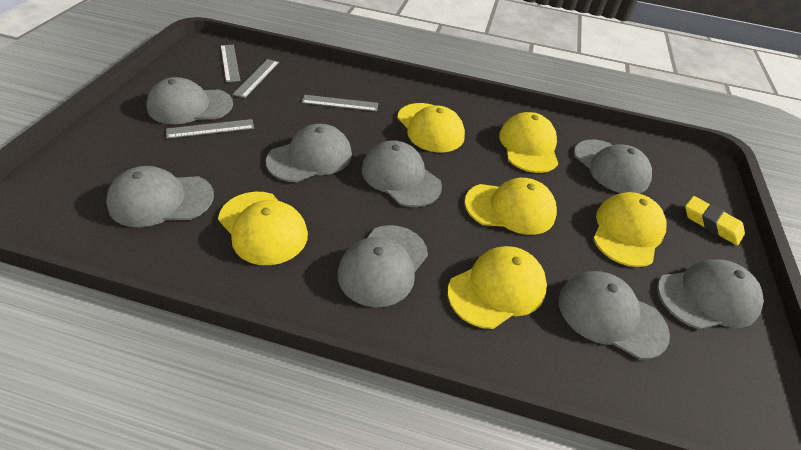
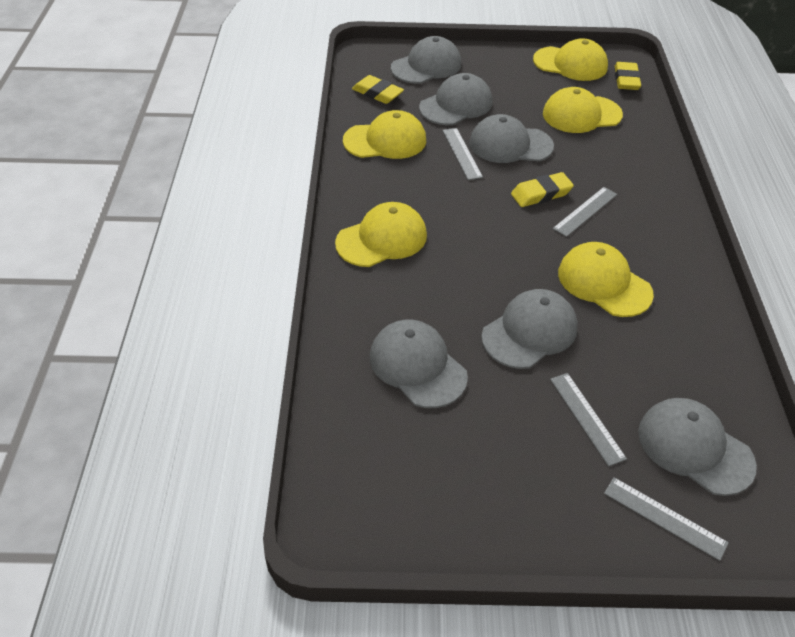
grey cap: [106,166,214,227] [147,77,233,124] [266,124,352,182] [337,225,428,308] [362,140,442,207] [558,271,670,359] [574,140,652,193] [657,259,764,330] = 8 -> [370,320,468,408] [391,36,461,84] [419,73,493,125] [469,114,554,163] [481,289,578,369] [638,398,757,496] = 6
yellow cap: [218,192,308,265] [397,103,465,152] [448,246,547,329] [465,178,557,235] [499,112,558,173] [593,192,666,267] = 6 -> [335,202,427,267] [343,110,426,159] [533,38,608,81] [543,87,623,133] [558,242,654,317] = 5
yellow eraser: [685,196,745,245] = 1 -> [352,75,404,104] [511,172,574,207] [615,62,641,90] = 3

